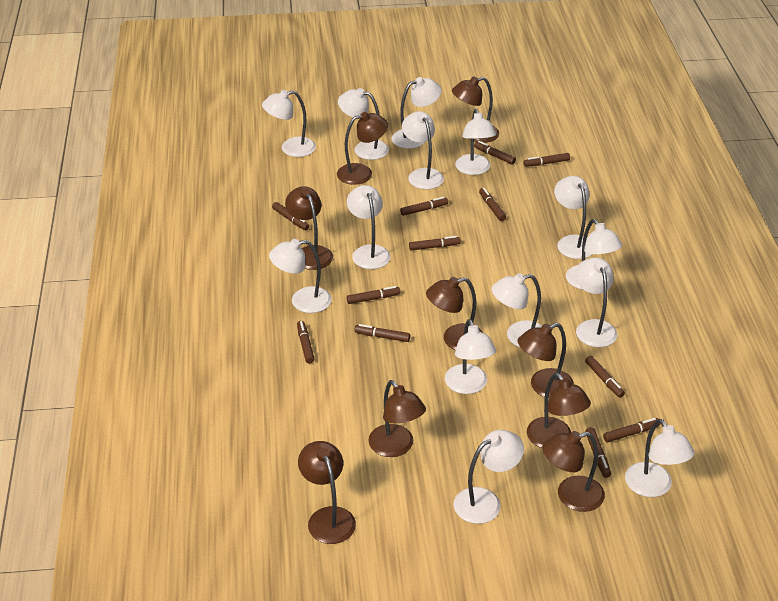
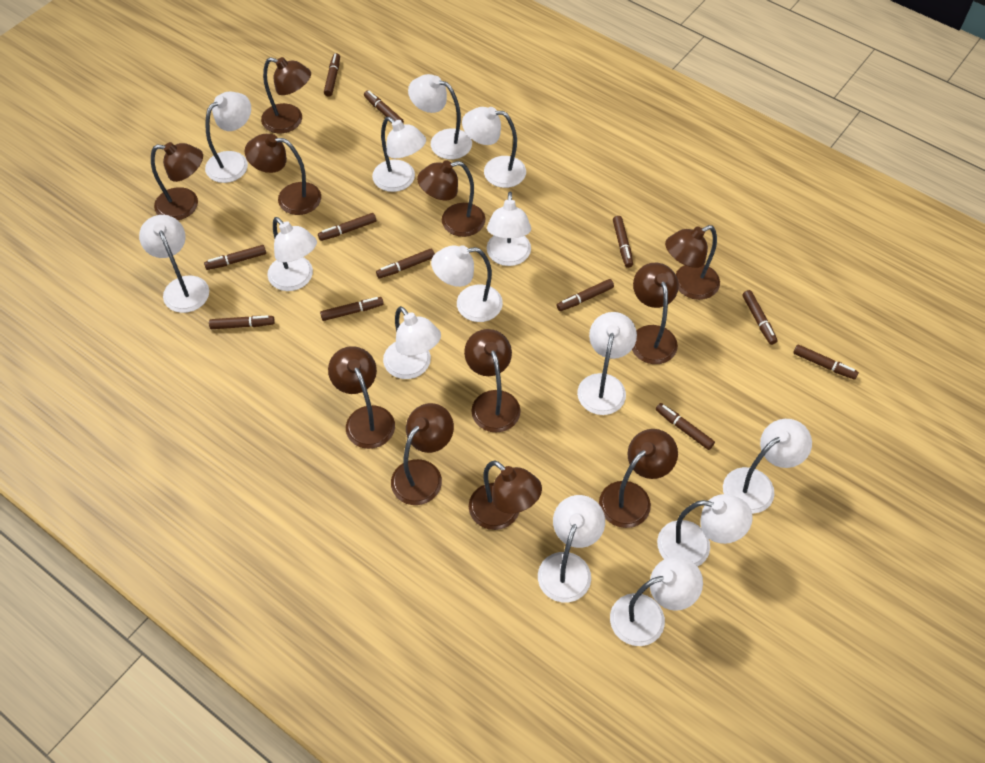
brown lamp: [285,186,333,270] [298,441,356,544] [337,112,388,185] [368,380,426,457] [426,277,483,350] [452,76,499,143] [517,323,574,398] [527,373,591,448] [542,431,605,512] = 9 -> [151,142,203,220] [245,134,321,215] [261,57,311,133] [328,346,395,449] [391,403,454,505] [417,161,485,237] [464,329,521,433] [469,460,542,530] [599,429,678,528] [632,263,679,364] [665,225,720,300] = 11

